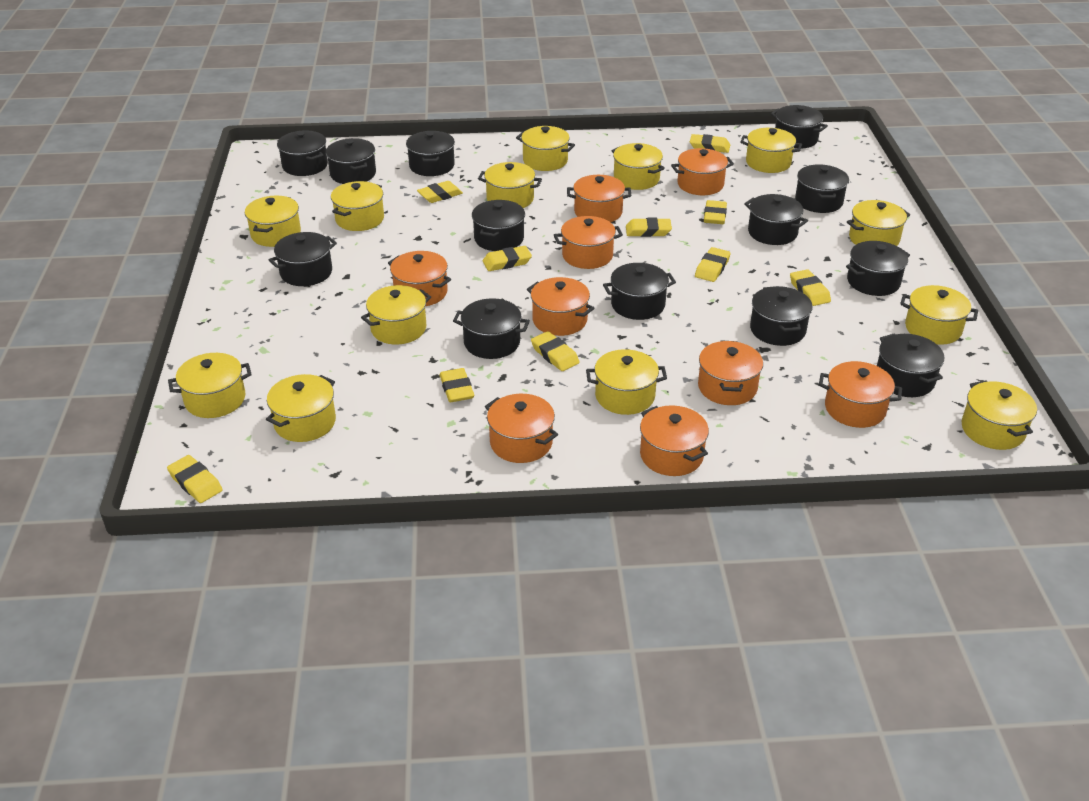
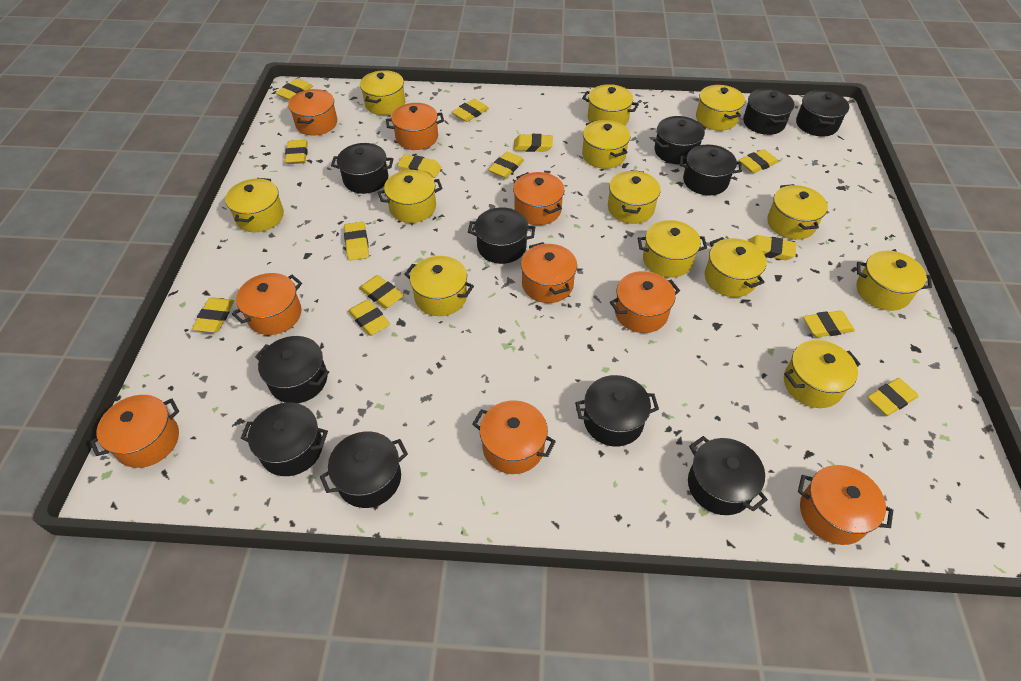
black pot: [269,232,337,286] [277,130,328,176] [326,138,376,184] [406,131,455,176] [453,298,530,359] [472,200,525,251] [603,263,676,320] [744,194,808,245] [750,286,812,346] [771,105,828,149] [795,164,849,213] [846,241,910,296] [877,333,944,397] = 13 -> [241,403,328,476] [255,336,329,403] [320,431,408,508] [331,143,393,194] [468,207,535,264] [575,375,659,447] [653,116,706,165] [680,145,742,195] [688,436,768,515] [743,88,795,135] [796,90,849,137] = 11
yellow eraser: [167,455,223,503] [417,181,463,203] [439,368,474,402] [483,246,532,271] [531,331,580,371] [626,218,672,237] [690,134,730,153] [695,247,731,282] [704,200,727,224] [790,269,831,306] = 10 -> [192,298,234,332] [276,79,313,100] [285,140,308,164] [344,222,369,261] [348,299,390,336] [359,275,404,309] [398,154,441,178] [452,99,489,122] [488,152,524,178] [514,134,553,152] [739,149,778,173] [748,235,796,260] [803,310,855,337] [868,378,918,416] = 14

